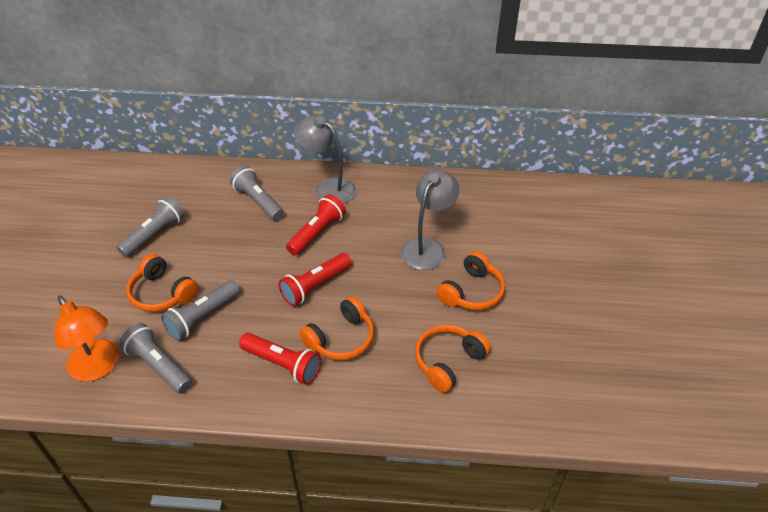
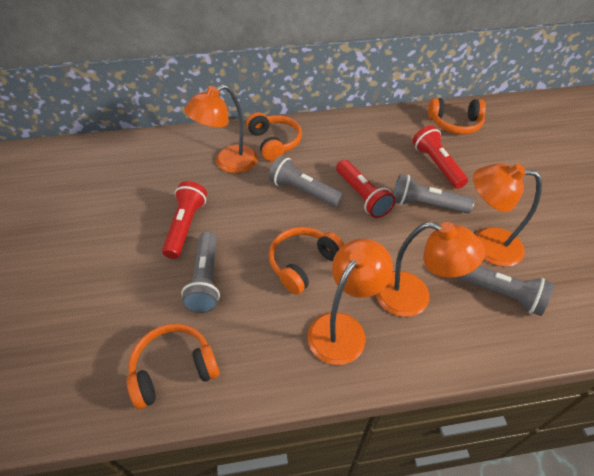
grey lamp: [294,116,356,204] [401,170,459,270] = 2 -> none = 0
orange lamp: [54,295,119,381] = 1 -> [184,84,258,173] [308,238,393,365] [376,222,485,317] [473,163,542,267] = 4

